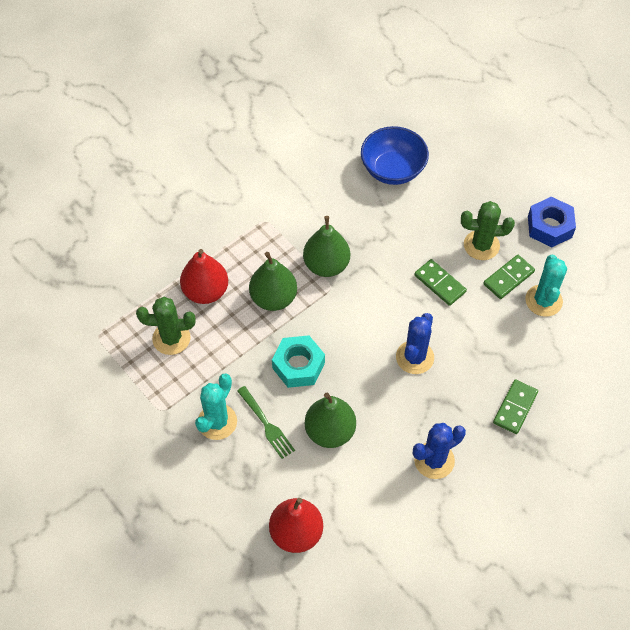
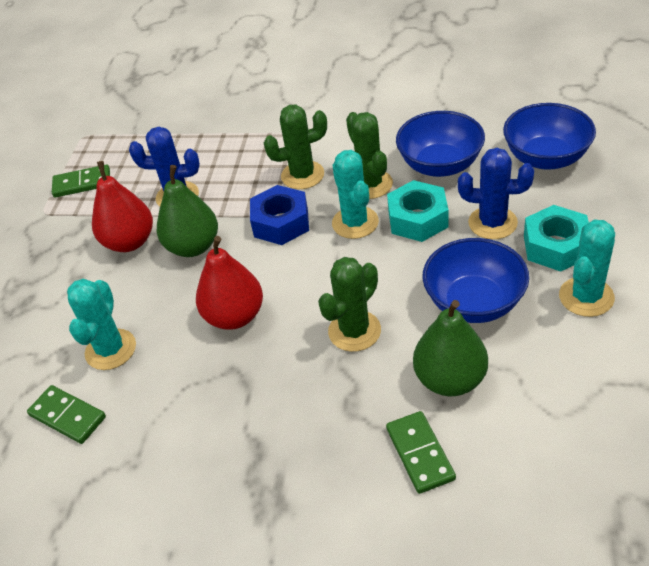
blue bowl: [361,126,429,185] = 1 -> [396,111,485,177] [423,238,529,323] [503,103,596,170] = 3
green cactus: [136,297,195,355] [461,201,515,260] = 2 -> [264,105,327,189] [318,257,381,352] [346,112,393,199] = 3
green fork: [237,386,295,459] = 1 -> none = 0
green pear: [249,252,297,311] [303,216,350,277] [305,393,356,448] = 3 -> [157,165,218,257] [413,300,488,396] = 2
turquoise cactus: [195,373,237,440] [525,255,567,317] = 2 -> [67,279,136,370] [332,150,379,239] [559,220,615,317] = 3
turquoise nut: [272,335,325,388] = 1 -> [387,180,449,242] [524,205,589,272] = 2

